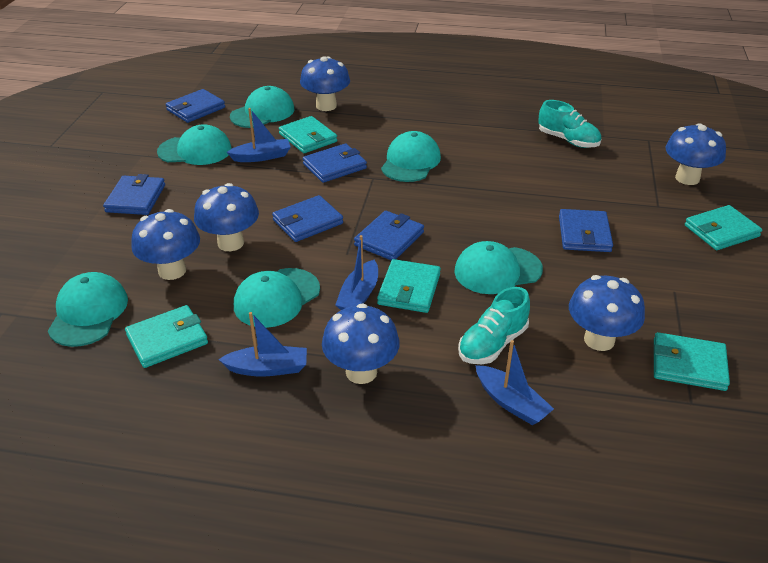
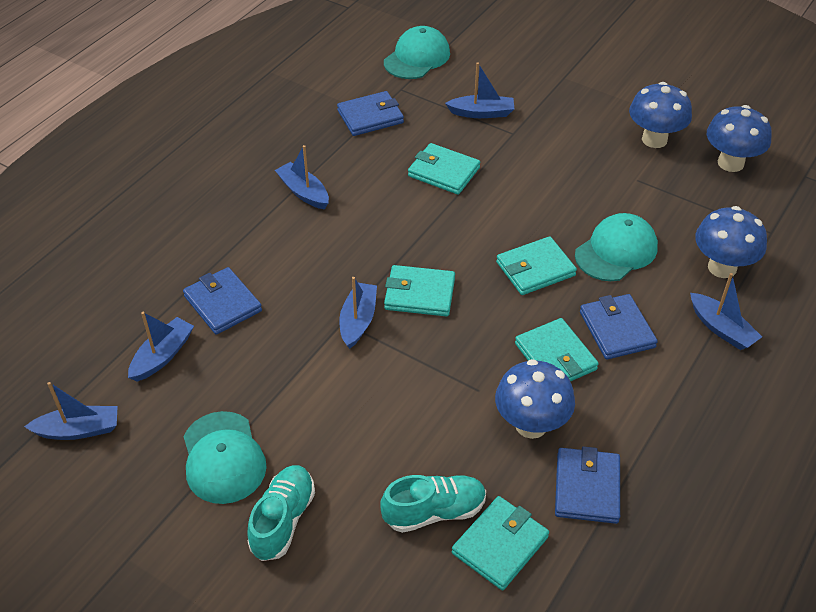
blue boat: [218,312,307,377] [227,108,291,162] [335,235,378,310] [475,340,554,425] = 4 -> [24,382,117,440] [128,312,194,381] [275,145,329,210] [339,277,377,349] [445,62,514,118] [690,273,762,350] = 6
blue mushroom: [131,209,200,280] [194,183,259,251] [300,56,350,111] [322,303,400,384] [569,275,645,351] [666,123,726,185] = 6 -> [495,359,575,439] [629,82,692,148] [695,206,767,278] [707,105,772,172] = 4
blue wallet: [103,174,165,215] [166,89,225,123] [272,195,343,242] [303,143,367,183] [354,211,424,260] [559,209,613,252] = 6 -> [183,267,262,335] [337,91,404,136] [555,446,620,524] [580,294,658,360] = 4
turquoise cap: [48,272,128,347] [157,124,232,165] [230,86,294,128] [234,268,320,328] [381,131,441,182] [454,241,543,294] = 6 -> [183,411,267,504] [384,26,450,79] [575,213,658,281] = 3

